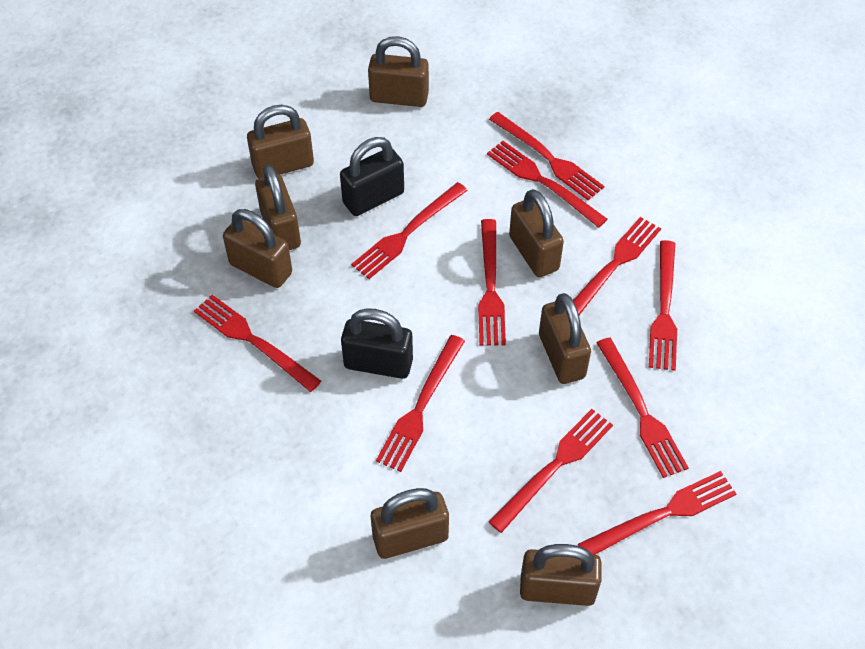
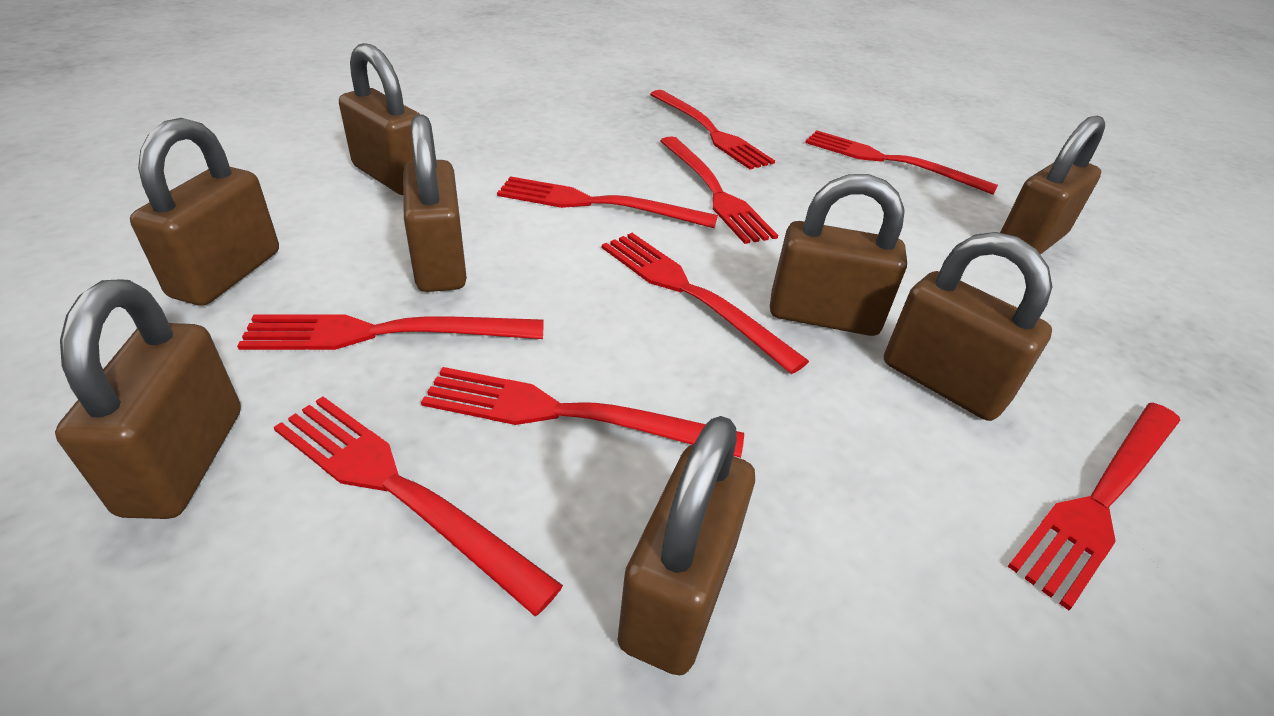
black padlock: [340,137,404,216] [341,308,413,379] = 2 -> none = 0
red fork: [194,295,321,392] [351,182,468,279] [376,335,465,472] [478,219,506,346] [487,141,608,228] [488,409,613,533] [489,112,604,200] [573,217,661,315] [578,471,736,554] [597,337,689,478] [649,240,677,371] = 11 -> [237,314,544,350] [274,396,563,616] [421,367,744,458] [497,176,718,228] [602,233,809,374] [650,90,775,170] [660,136,778,244] [805,130,998,195] [1007,403,1181,610] = 9

